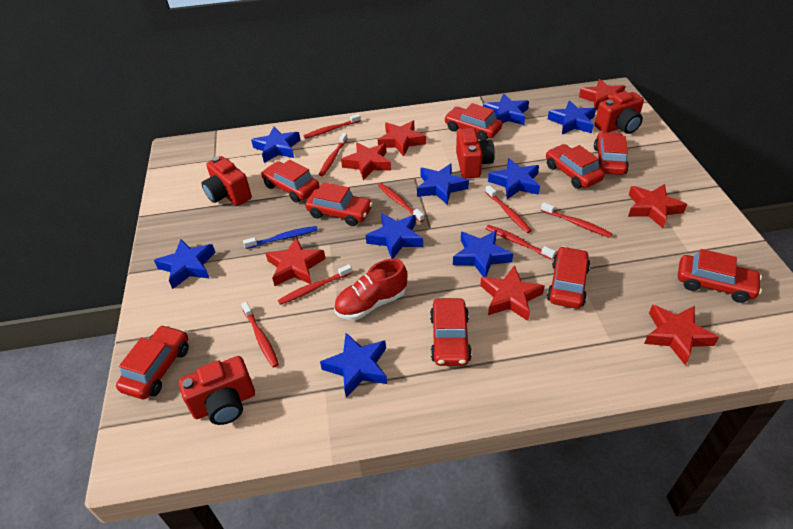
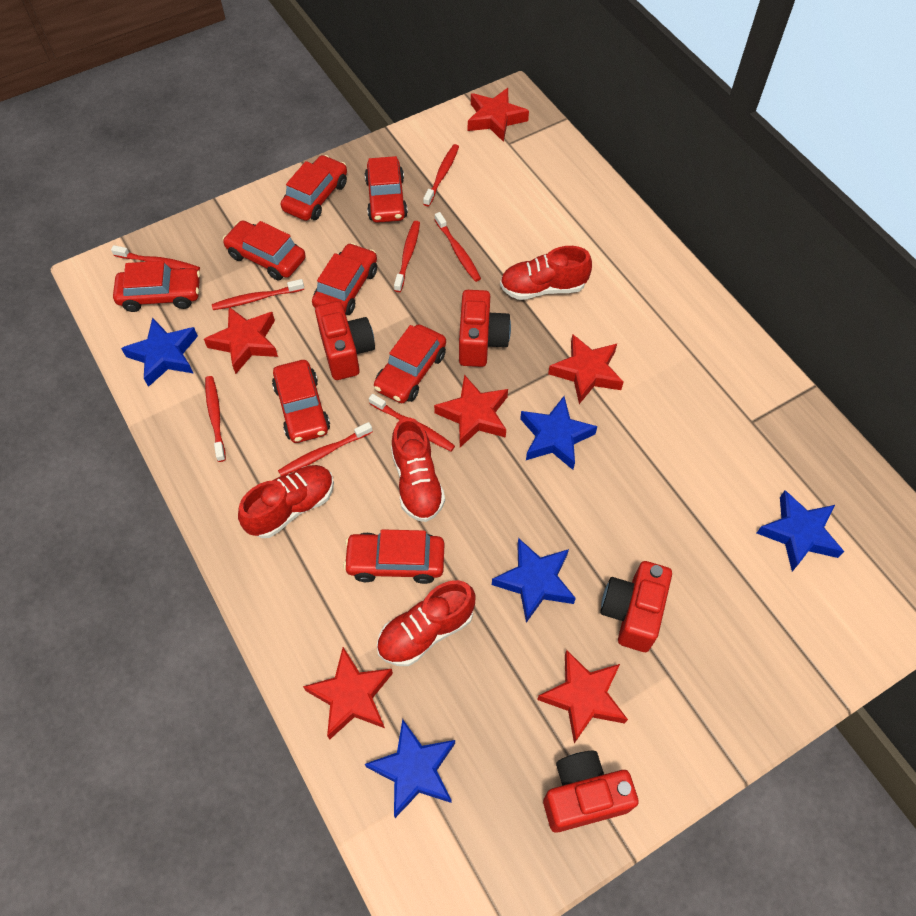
blue star: [154,239,216,289] [251,127,301,163] [320,333,387,398] [366,213,423,259] [417,163,469,205] [453,230,513,277] [483,94,529,125] [488,158,540,199] [548,101,596,134] = 9 -> [121,317,198,387] [365,719,455,818] [492,538,576,623] [520,396,598,470] [757,490,844,571] = 5
blue toothbrush: [243,226,318,249] = 1 -> none = 0
red car: [116,325,189,399] [261,160,319,203] [305,182,373,226] [430,298,472,366] [444,103,503,141] [546,144,605,189] [547,246,590,309] [594,132,629,175] [678,249,762,303] = 9 -> [113,261,200,312] [222,220,306,280] [272,360,330,443] [281,155,347,221] [312,243,377,315] [343,529,444,584] [365,156,408,223] [374,324,446,403] = 8
red shoe: [334,259,408,320] = 1 -> [238,465,334,538] [377,580,476,666] [391,417,445,522] [500,246,592,300] = 4
red star: [266,237,325,286] [341,142,391,180] [378,121,426,157] [480,265,545,321] [579,79,626,110] [628,184,687,228] [644,304,719,365] = 7 -> [204,307,278,374] [303,647,393,740] [434,375,508,447] [468,88,529,142] [537,650,628,743] [548,334,624,404] = 6

